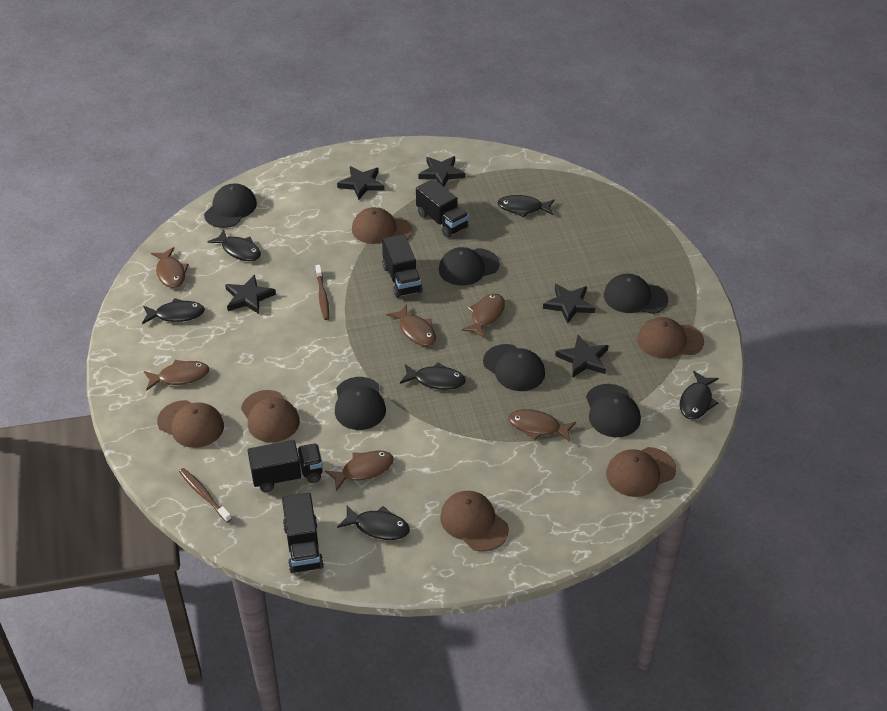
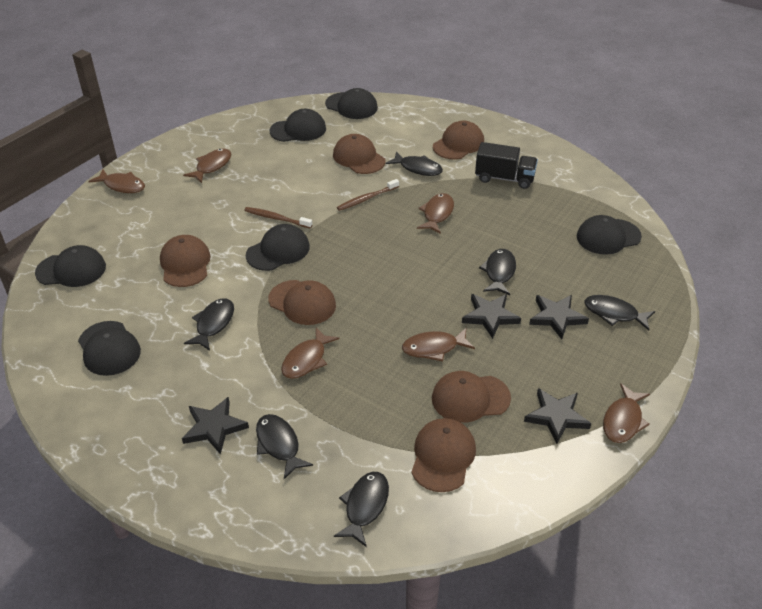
black star: [225,274,276,314] [337,166,384,200] [418,156,465,187] [543,284,595,324] [555,335,609,378] = 5 -> [182,397,249,455] [462,294,521,339] [524,388,591,444] [529,295,589,339] = 4
black truck: [248,440,323,492] [282,493,324,573] [382,234,423,298] [416,179,469,238] = 4 -> [475,142,538,189] = 1

